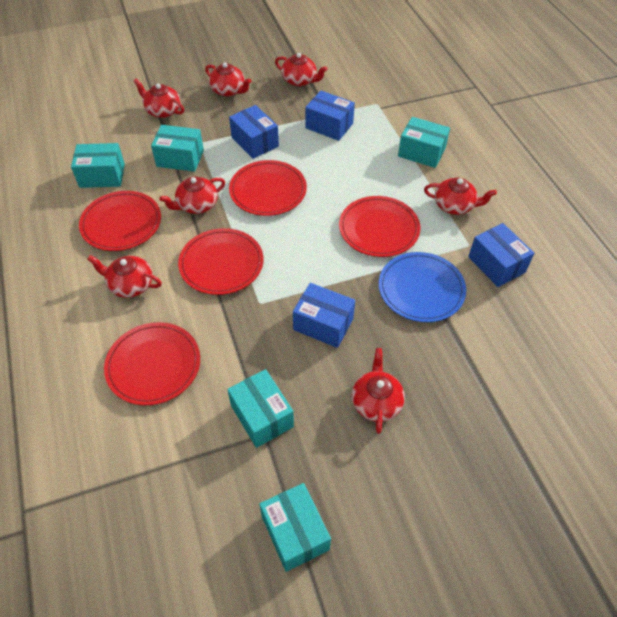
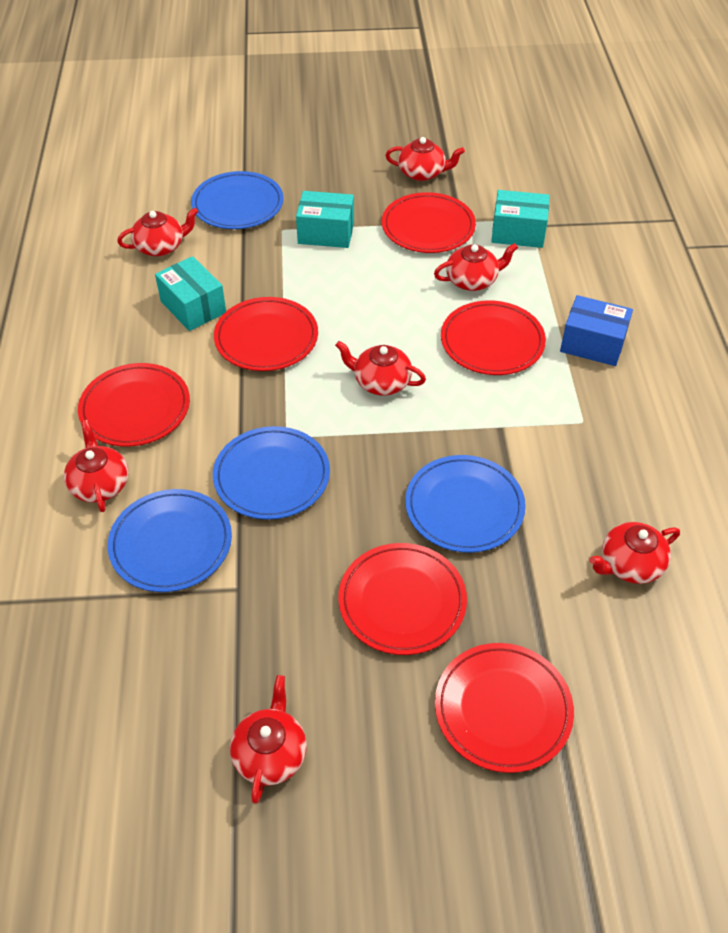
blue box: [229,105,279,159] [293,283,355,348] [305,91,355,141] [468,223,534,287] = 4 -> [560,295,633,366] = 1
blue plate: [379,252,466,322] = 1 -> [108,489,232,592] [191,171,284,229] [213,426,330,520] [405,455,526,553] = 4
red plate: [79,191,161,251] [104,322,200,406] [178,228,263,295] [229,160,307,216] [339,196,420,257] = 5 -> [78,363,190,447] [214,297,318,371] [338,543,467,655] [382,192,476,253] [435,643,574,773] [441,300,546,375] = 6
turquoise box: [71,143,125,188] [151,125,204,172] [227,369,294,448] [259,483,331,572] [398,117,450,168] = 5 -> [155,256,226,331] [296,191,354,248] [491,190,550,248] = 3

